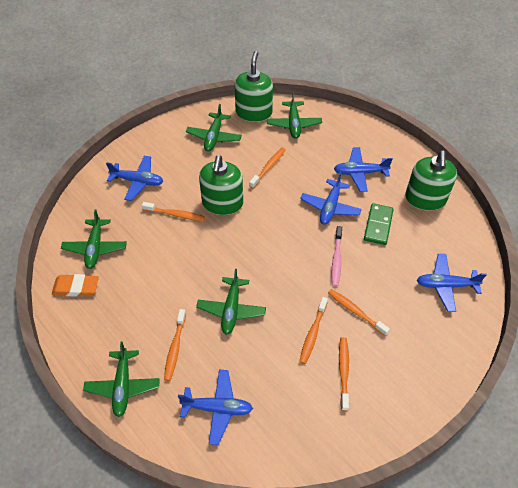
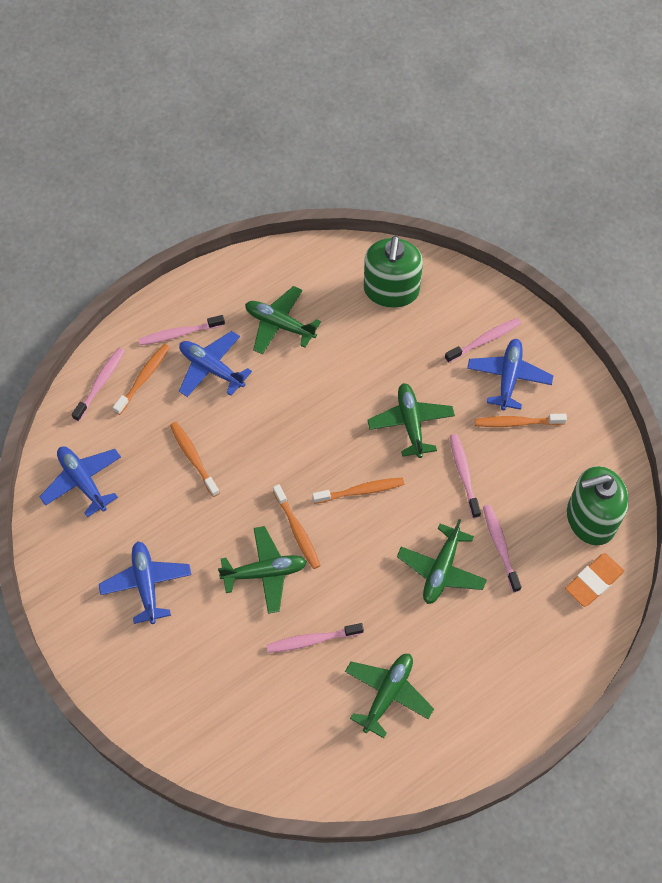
blue plane: [106,156,163,201] [178,369,253,445] [300,172,362,225] [334,147,393,192] [417,254,487,312] = 5 -> [40,446,121,517] [99,541,191,624] [179,331,252,397] [467,339,553,410] = 4
green domino: [364,203,394,245] = 1 -> none = 0
green soap dispenser: [199,155,243,215] [235,51,273,122] [405,151,457,211] = 3 -> [364,236,423,308] [567,466,629,545] = 2
orange toothbrush: [142,202,205,221] [164,309,186,381] [249,147,286,188] [299,297,328,364] [328,289,390,336] [339,337,349,411] = 6 -> [113,344,170,415] [170,422,220,497] [273,484,321,569] [312,478,404,504] [475,414,567,427] = 5
pink toothbrush: [331,226,342,286] = 1 -> [72,348,125,421] [138,315,225,345] [266,623,364,653] [445,318,521,363] [450,434,481,518] [483,505,522,592] = 6

